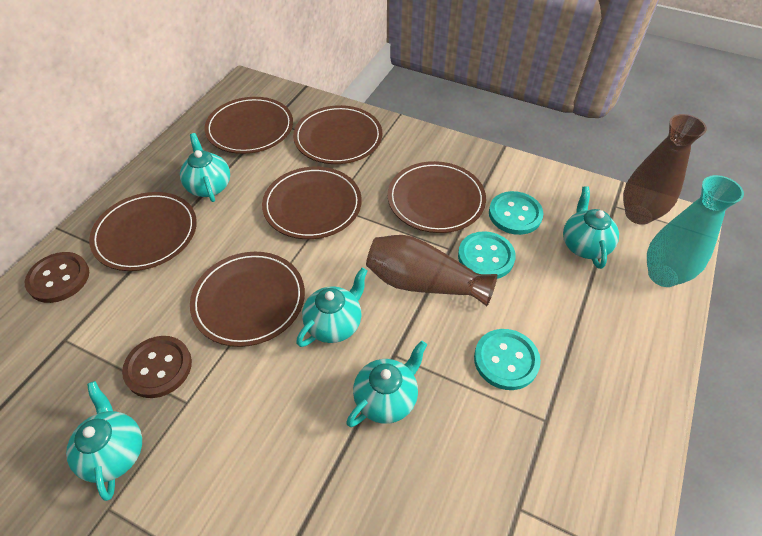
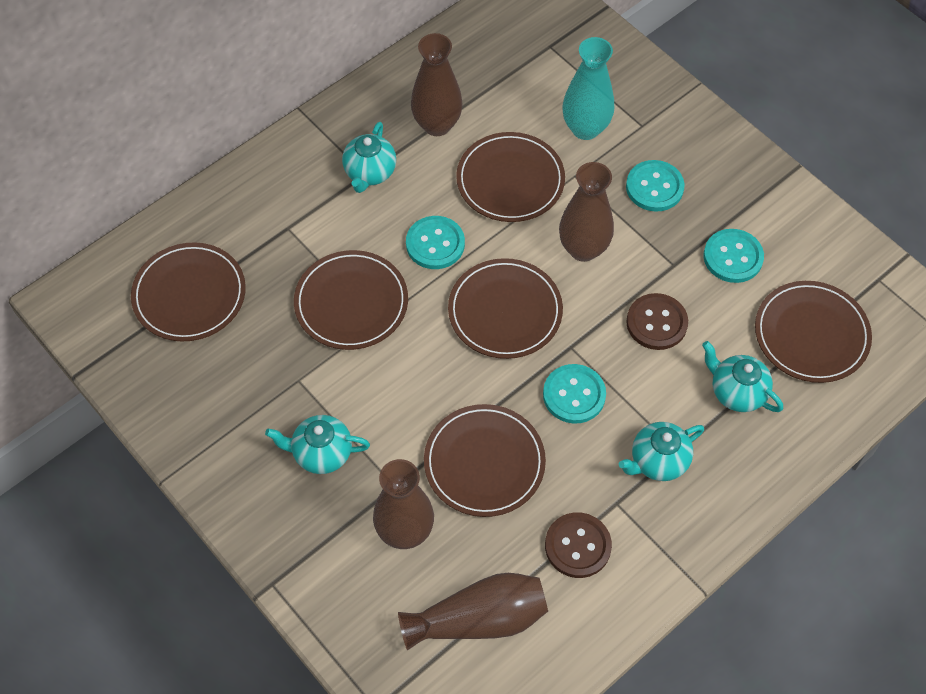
brown vase: [366,235,497,306] [623,114,707,225] = 2 -> [373,459,434,549] [398,573,548,650] [411,33,463,136] [559,162,614,262] = 4
turquoise button: [458,231,516,279] [474,329,541,390] [489,191,543,235] = 3 -> [406,216,465,269] [543,364,606,424] [626,160,685,212] [703,229,764,283] = 4
turquoise teapot: [66,381,142,501] [180,133,230,202] [296,268,368,347] [346,340,427,427] [563,186,619,269] = 5 -> [265,415,370,474] [342,122,396,193] [619,422,704,481] [702,341,783,412] = 4

